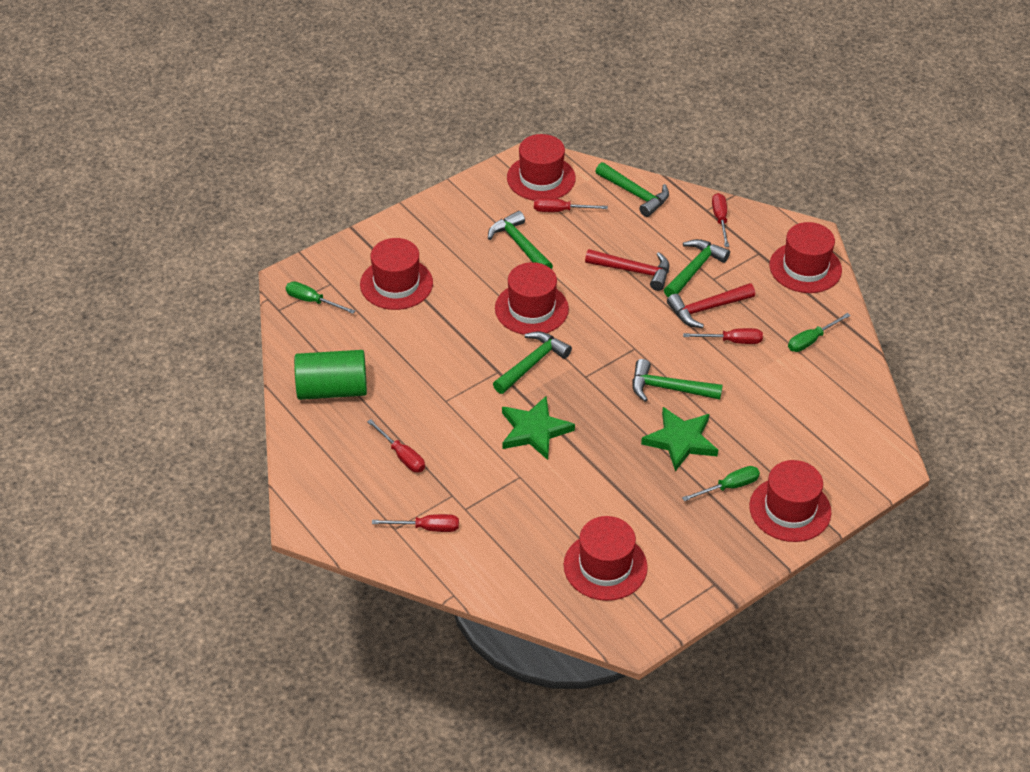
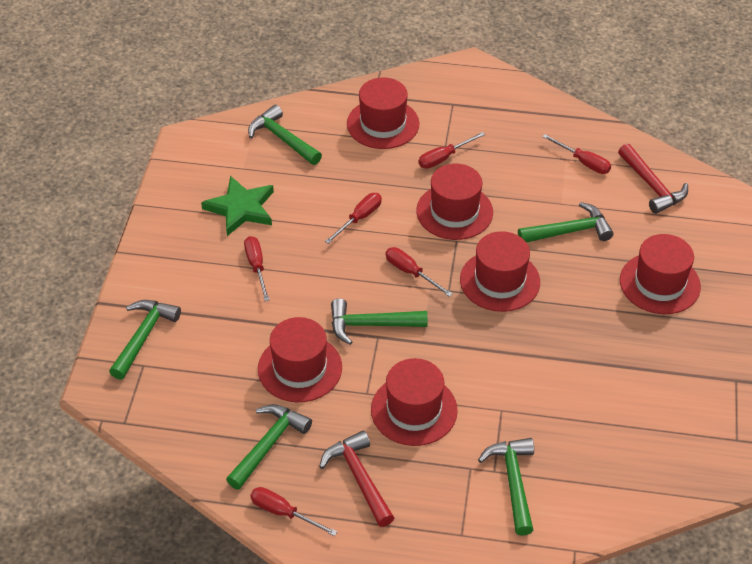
green cylinder: [294,350,367,400] = 1 -> none = 0
green hammer: [488,211,553,269] [493,332,572,394] [595,162,669,217] [633,359,723,402] [664,239,730,297] = 5 -> [109,300,181,380] [226,404,312,490] [248,105,322,165] [331,298,428,345] [478,438,534,536] [518,202,614,243] = 6
green screwdriver: [286,282,355,314] [682,466,760,501] [788,313,851,352] = 3 -> none = 0
green star: [502,396,575,460] [641,407,718,471] = 2 -> [201,176,274,236] = 1
red screwdriver: [367,419,425,472] [372,514,459,532] [534,198,608,212] [683,328,763,344] [712,193,729,247] = 5 -> [244,236,270,301] [250,487,337,536] [325,193,382,244] [386,247,453,297] [419,132,485,169] [542,134,611,174] = 6

